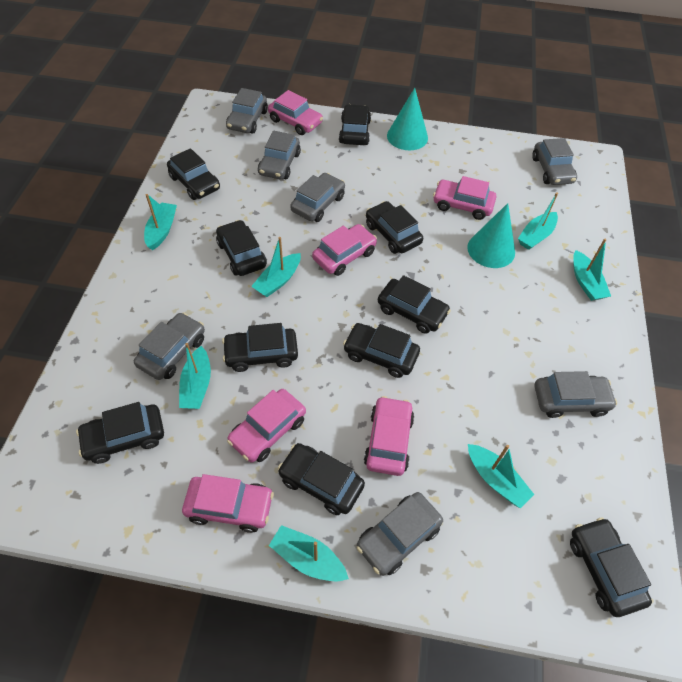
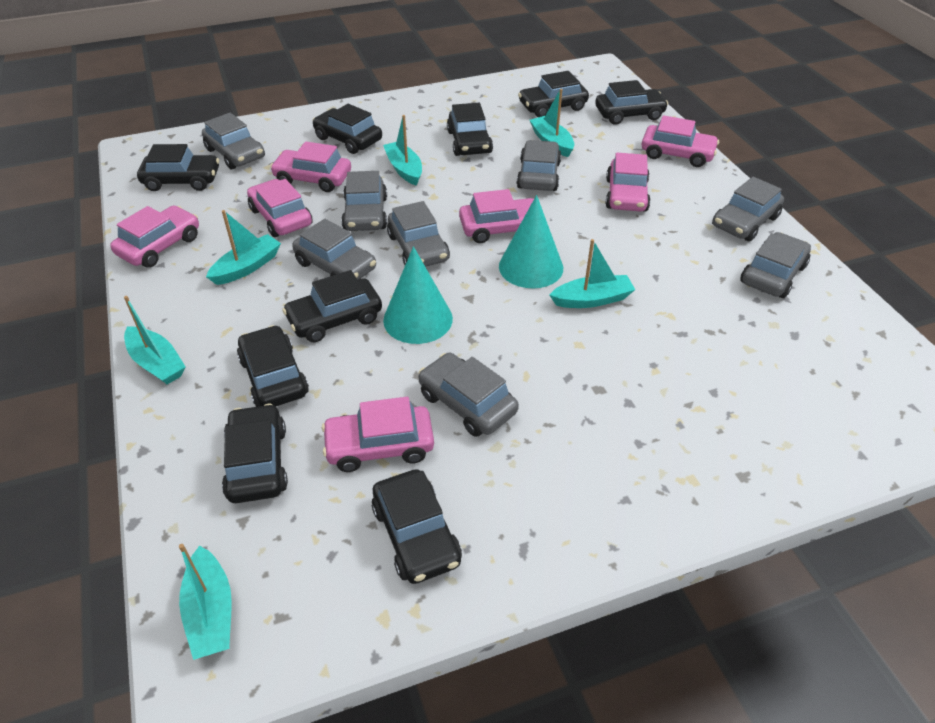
black car: [76,402,164,464] [167,148,220,200] [216,220,267,276] [222,323,298,372] [278,443,365,515] [339,104,371,145] [343,323,420,378] [366,201,423,254] [378,275,451,334] [570,517,652,617] = 10 -> [137,144,219,191] [222,404,288,503] [237,325,309,407] [282,270,382,342] [313,104,382,154] [372,469,462,584] [447,103,493,156] [518,71,589,117] [595,80,668,125] = 9
grey car: [134,312,205,380] [226,88,268,134] [258,131,301,179] [290,173,345,222] [357,492,443,576] [532,138,577,185] [535,371,617,418] = 7 -> [202,113,265,169] [292,219,376,280] [341,171,387,231] [387,201,450,267] [418,352,519,437] [517,140,561,191] [712,177,784,242] [740,232,811,298] = 8
pink car: [182,474,274,533] [227,389,306,463] [268,90,323,135] [312,224,377,276] [364,396,414,476] [433,176,496,220] = 6 -> [110,206,199,268] [247,179,313,237] [270,142,351,192] [322,397,434,472] [459,189,534,243] [605,153,651,212] [642,115,719,167] = 7
turquoise boat: [144,194,177,250] [179,343,211,409] [251,237,301,297] [269,525,349,581] [468,444,534,508] [518,193,558,250] [573,239,611,301] = 7 -> [124,296,186,385] [179,544,232,660] [206,210,281,285] [383,115,422,186] [530,89,574,157] [549,239,635,308] = 6

